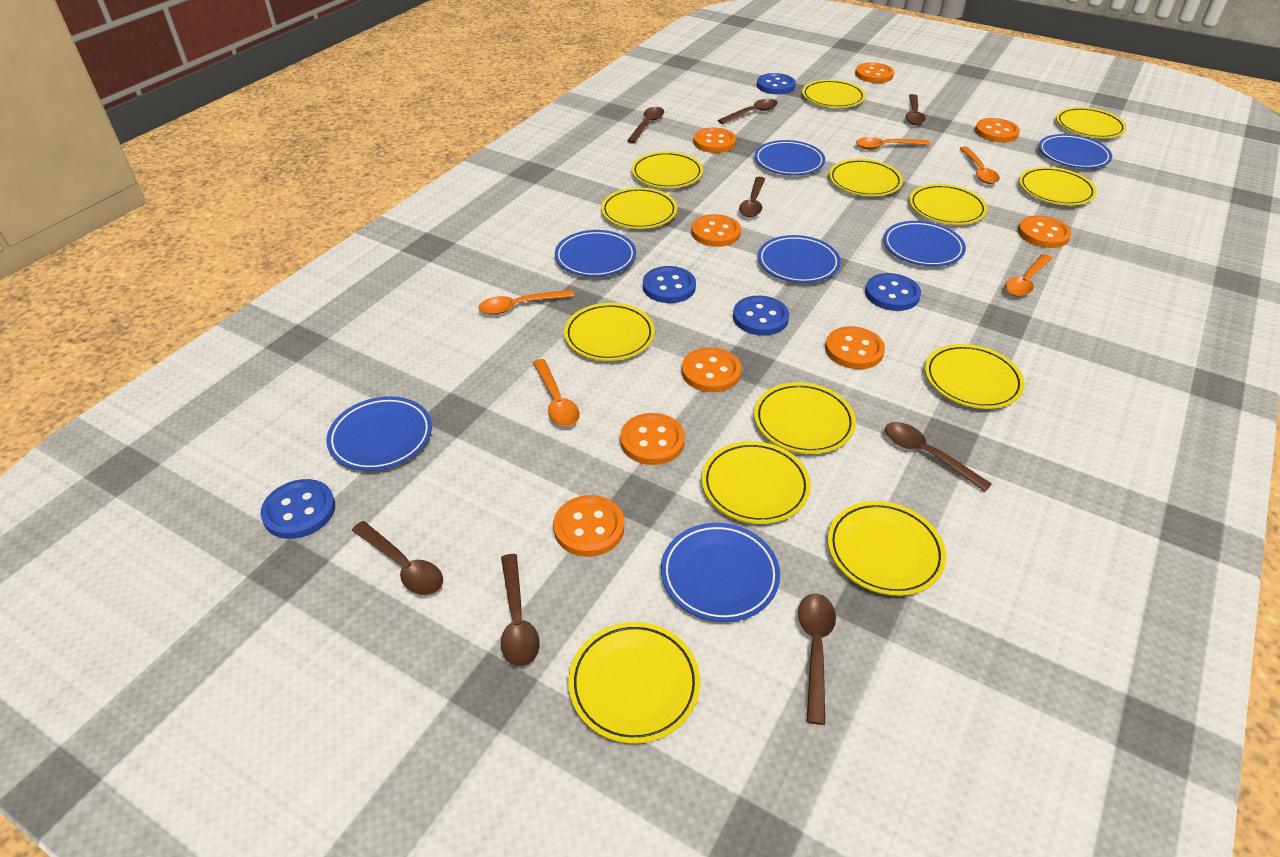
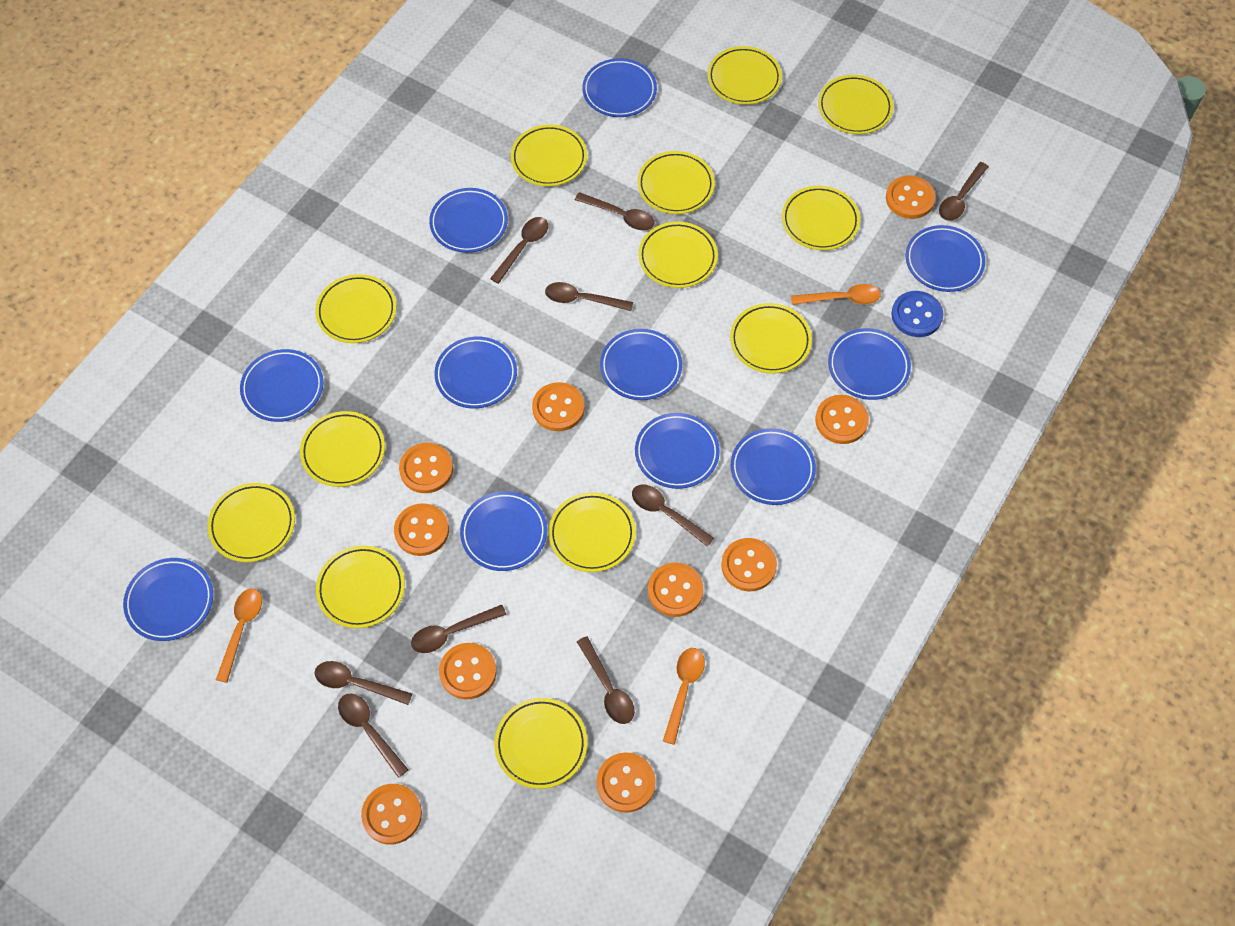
blue button: [261,479,335,539] [643,266,696,303] [733,296,789,335] [757,73,796,94] [865,273,921,311] = 5 -> [891,291,943,337] = 1
blue plate: [326,396,432,471] [555,230,636,277] [661,523,780,622] [754,140,825,175] [758,235,841,283] [883,221,966,267] [1039,134,1112,169] = 7 -> [123,558,213,641] [240,349,323,422] [429,188,508,253] [434,337,517,408] [460,491,547,571] [582,58,657,117] [600,329,682,400] [635,413,720,489] [731,428,816,505] [828,328,911,400] [906,225,985,292] = 11
brown spoon: [352,521,443,595] [501,554,540,667] [627,107,664,143] [718,99,778,124] [739,177,765,217] [798,593,836,725] [885,422,992,492] [905,94,926,125] = 8 -> [314,661,412,705] [338,694,408,778] [411,605,506,653] [490,217,548,284] [545,282,633,311] [575,192,655,230] [577,636,635,724] [632,485,714,547] [939,162,989,221] = 9
orange button: [553,495,624,557] [620,413,685,465] [682,347,741,392] [691,214,741,247] [693,128,736,153] [825,326,885,369] [855,62,894,83] [975,118,1020,143] [1018,215,1071,248] = 9 -> [361,784,422,845] [394,503,449,556] [399,443,453,493] [439,643,496,699] [532,382,585,431] [597,752,656,813] [648,563,704,617] [721,538,777,591] [815,395,869,444] [886,175,936,219] = 10
orange spoon: [479,290,574,314] [533,359,580,427] [856,137,930,149] [960,146,1000,184] [1005,254,1052,297] = 5 -> [216,588,262,683] [663,648,705,745] [791,284,881,305] = 3

